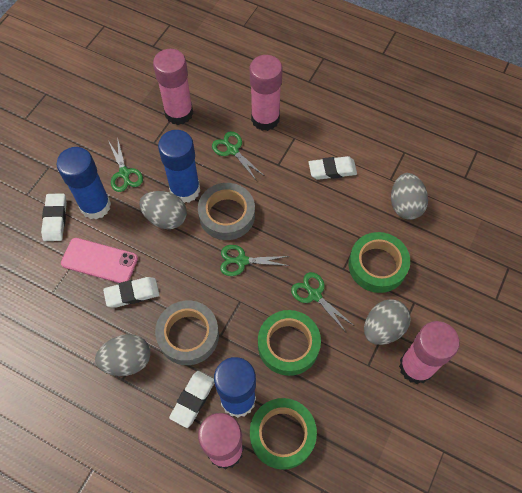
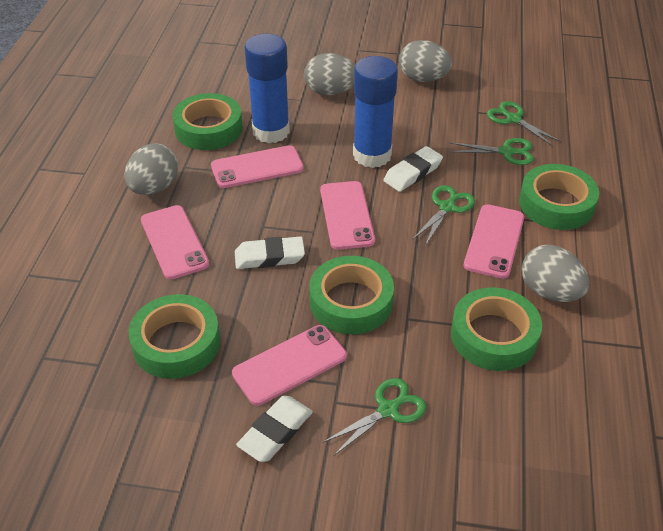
blue glue stick: [56,147,111,220] [158,130,200,203] [214,357,256,418] = 3 -> [245,34,290,143] [353,56,398,168] = 2
green tape: [250,398,317,470] [258,310,321,376] [348,232,410,293] = 3 -> [128,294,220,379] [172,93,243,150] [309,256,394,334] [451,288,542,371] [519,164,599,230] = 5
grey tape: [155,300,219,365] [198,183,255,240] = 2 -> none = 0
pink glue stick: [153,49,193,125] [198,413,244,469] [250,55,283,131] [399,321,460,384] = 4 -> none = 0
pink phone: [61,238,138,283] = 1 -> [141,205,209,279] [211,145,304,188] [232,325,347,406] [320,181,375,250] [464,204,524,279] = 5
white eraser: [41,193,67,241] [103,277,160,308] [169,371,214,428] [308,156,357,180] = 4 -> [235,236,305,269] [236,396,313,462] [383,146,443,192] = 3

